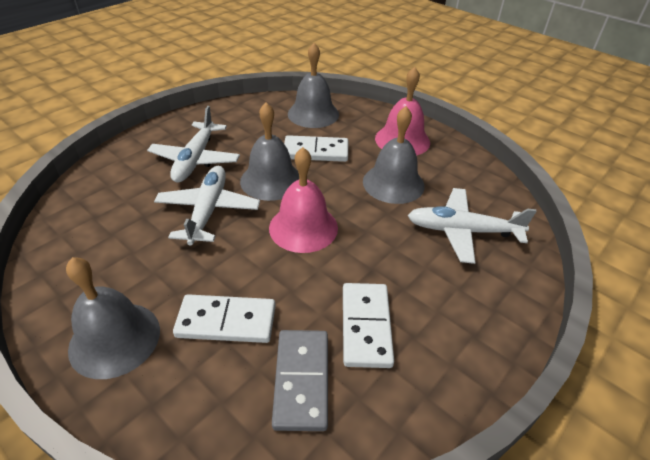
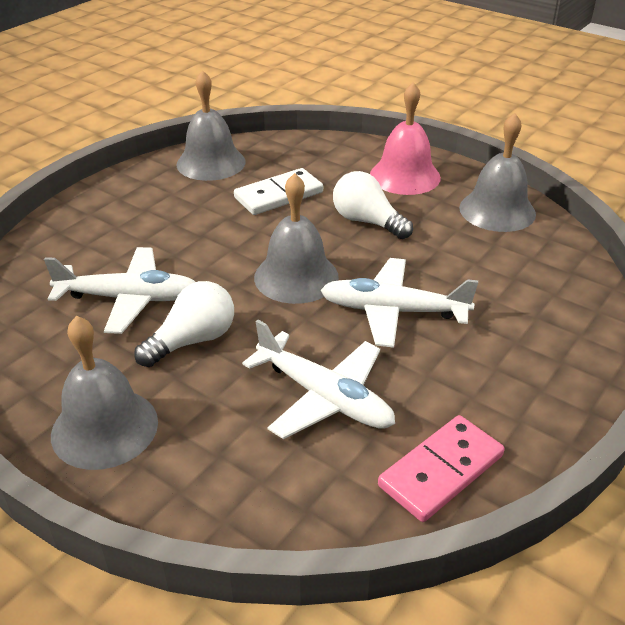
grey domino: [272,330,328,431] = 1 -> none = 0
pink bell: [269,147,338,253] [375,67,430,156] = 2 -> [370,82,441,195] = 1
pink domino: none = 0 -> [378,415,505,522] = 1
white domino: [173,294,276,343] [284,135,348,162] [343,283,394,368] = 3 -> [234,168,323,215] = 1
white light bulb: none = 0 -> [134,281,234,367] [333,171,413,239] = 2

